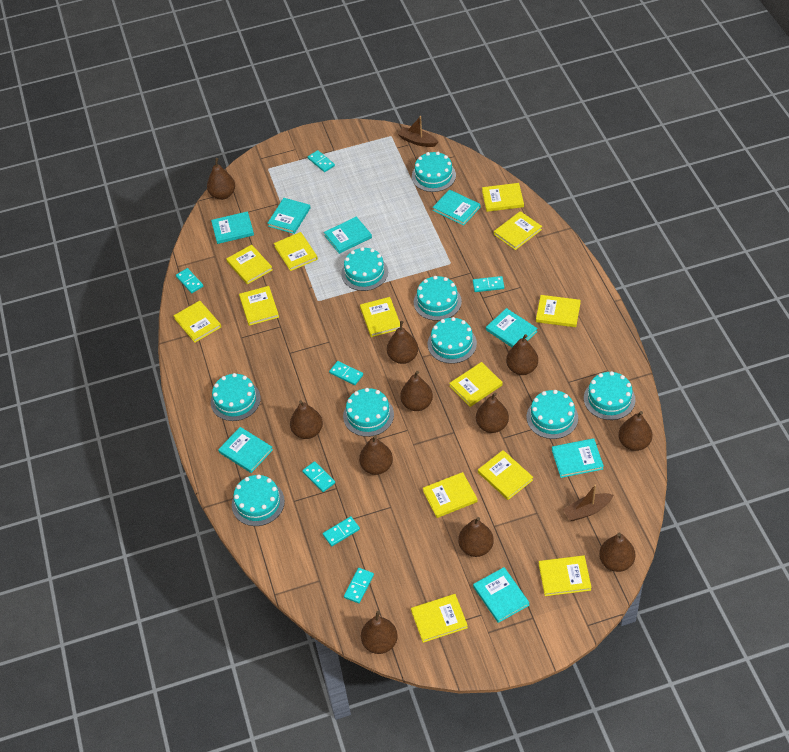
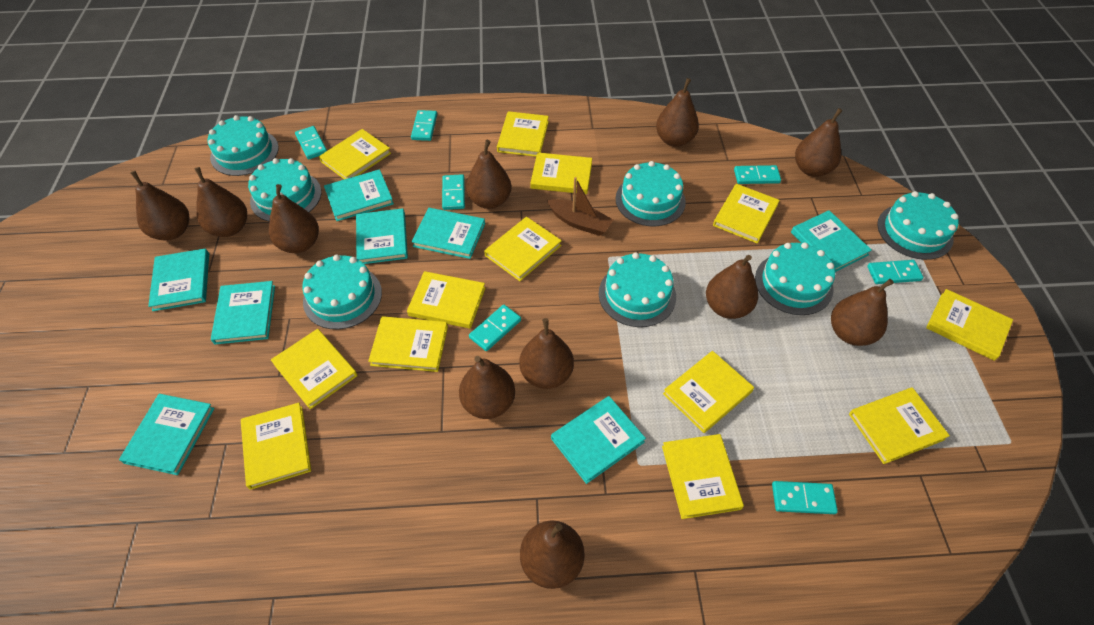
brown boat: [398,116,438,147] [563,485,613,521] = 2 -> [547,177,613,236] = 1
turquoise cake: [211,373,261,421] [232,474,285,526] [341,247,388,291] [343,388,394,437] [412,152,456,192] [414,276,462,321] [428,317,477,364] [526,390,578,439] [584,371,635,420] = 9 -> [207,115,279,176] [248,158,322,221] [302,255,382,329] [599,252,676,327] [616,161,686,226] [755,242,835,315] [877,191,959,260] = 7

